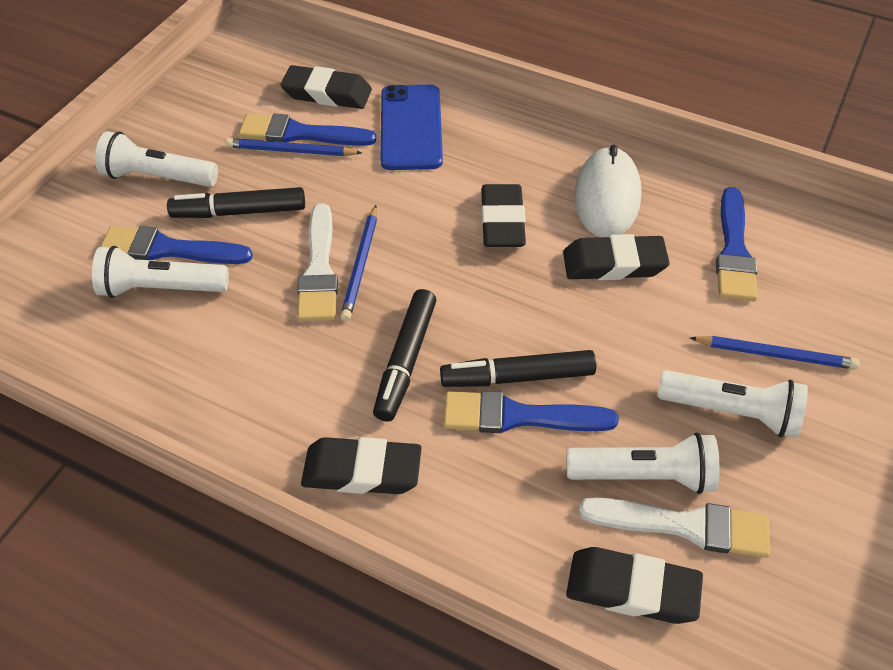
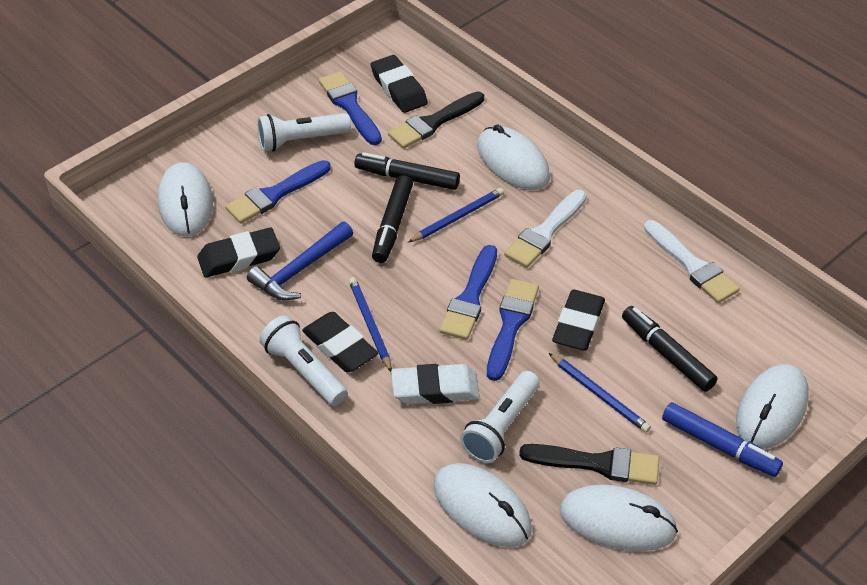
black brush: none = 0 -> [388,92,484,149] [519,444,659,485] = 2
black eraser: [281,65,372,109] [301,437,422,494] [481,184,526,247] [563,234,670,280] [566,547,703,624] = 5 -> [197,228,280,277] [302,312,378,373] [371,55,428,113] [552,290,605,351] = 4
blue hammer: none = 0 -> [247,222,353,300] = 1
blue marker: none = 0 -> [662,402,783,477] = 1
blue phone: [380,85,443,170] = 1 -> none = 0
white eraser: none = 0 -> [391,364,480,404] = 1
white flashlight: [92,246,229,298] [95,131,218,187] [566,433,720,494] [657,370,808,438] = 4 -> [257,113,351,152] [259,315,348,406] [460,371,540,463] = 3
white mouse: [575,145,642,237] = 1 -> [158,162,213,236] [434,463,532,547] [477,125,550,190] [560,484,678,551] [736,364,809,449] = 5

